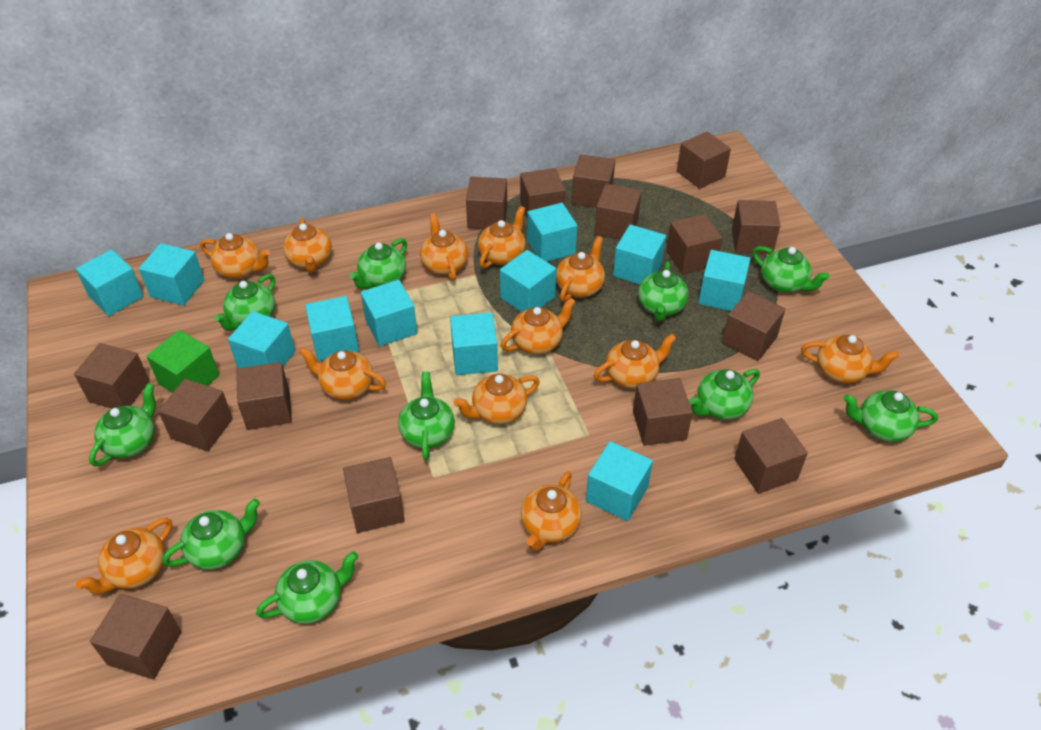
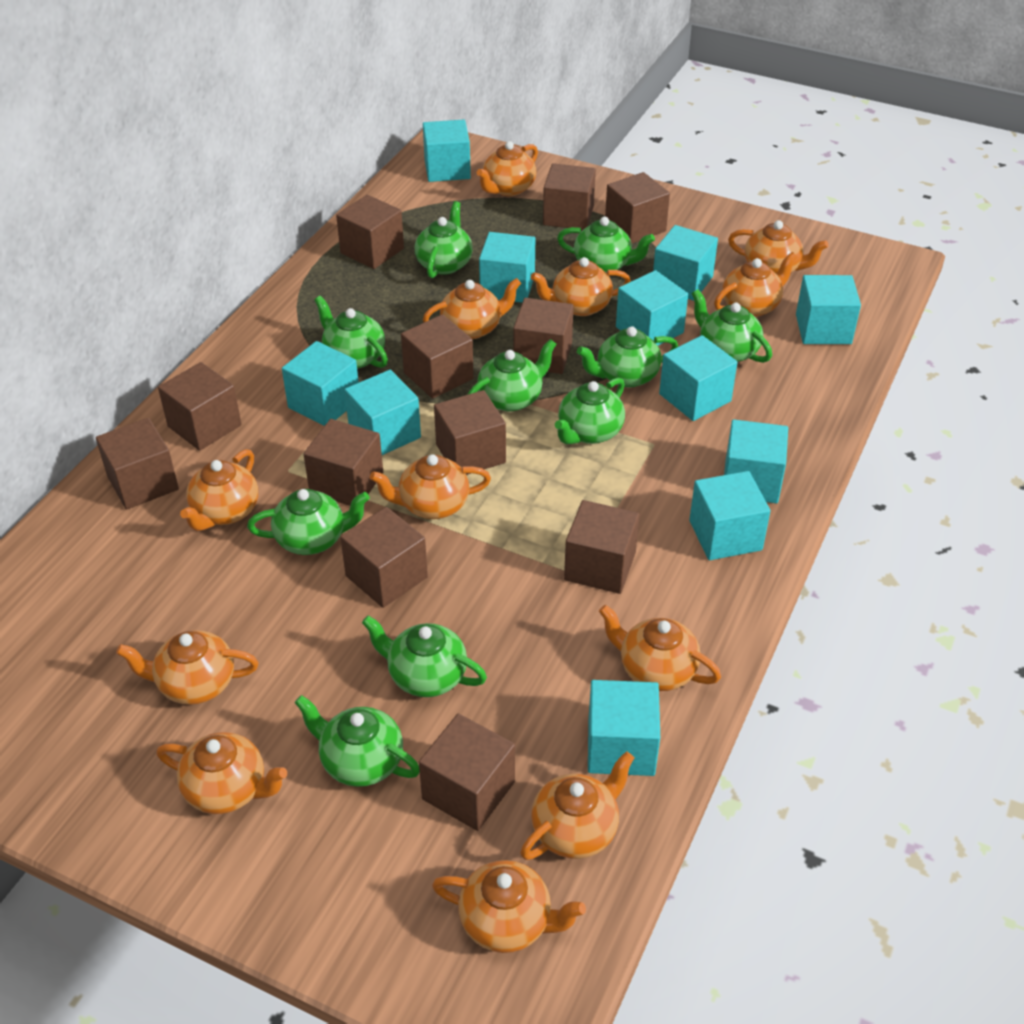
brown cube: [74,343,150,408] [90,594,181,680] [158,379,233,451] [236,362,292,430] [343,457,405,533] [466,177,507,229] [520,168,565,218] [572,154,615,208] [595,184,642,240] [633,378,693,446] [666,214,722,275] [677,131,731,189] [722,291,785,361] [732,200,780,254] [734,418,808,494] = 15 -> [96,418,179,510] [158,362,242,451] [303,419,383,506] [336,195,404,269] [340,507,428,608] [401,314,474,399] [419,714,515,831] [434,390,506,475] [513,298,574,374] [543,163,596,230] [564,500,639,594] [605,172,670,244] = 12
green cube: [147,330,219,393] = 1 -> none = 0

